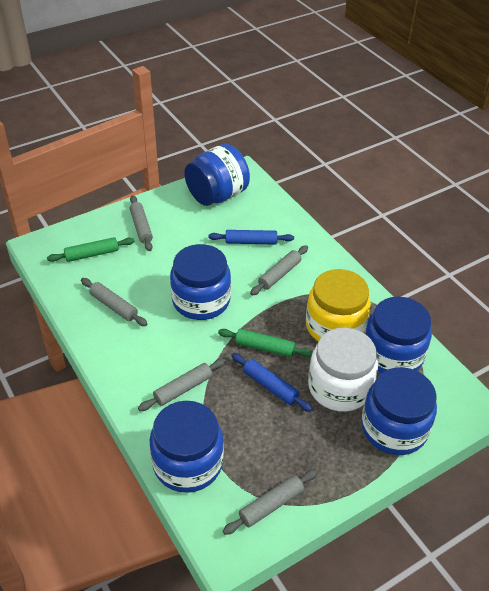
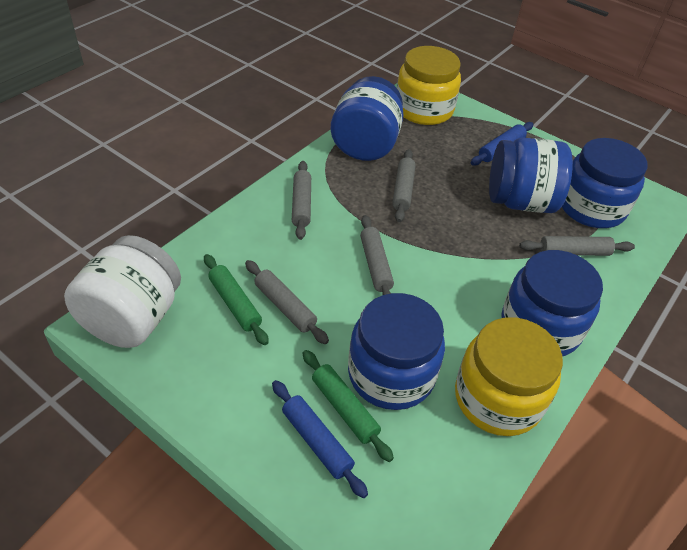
yellow jar: [306,269,371,342] = 1 -> [397,46,461,125] [455,317,563,436] = 2

